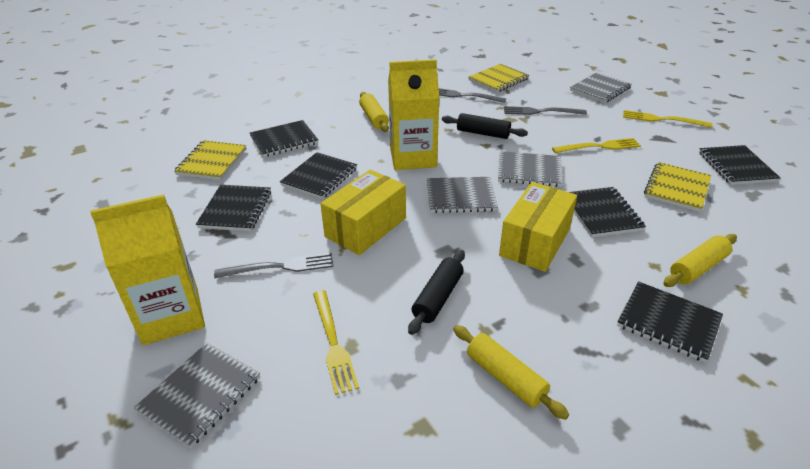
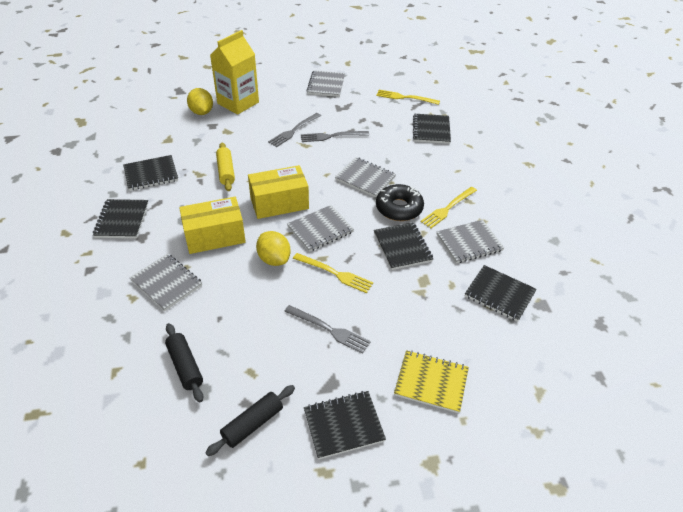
black donut: none = 0 -> [376,184,424,221] = 1
grey notebook: [134,343,260,448] [427,177,498,213] [498,151,563,187] [570,72,632,103] = 4 -> [130,254,202,311] [287,205,354,252] [306,70,345,97] [335,157,396,197] [437,220,504,263] = 5
yellow carton: [90,194,205,345] [388,59,440,170] = 2 -> [210,30,259,115] = 1
yellow lemon: none = 0 -> [187,88,213,115] [256,231,291,266] = 2
yellow notebook: [174,140,246,180] [469,64,529,92] [644,162,711,212] = 3 -> [394,350,469,413] = 1
yellow rolling pin: [359,92,389,132] [453,325,569,420] [663,234,737,287] = 3 -> [216,143,235,191] = 1

